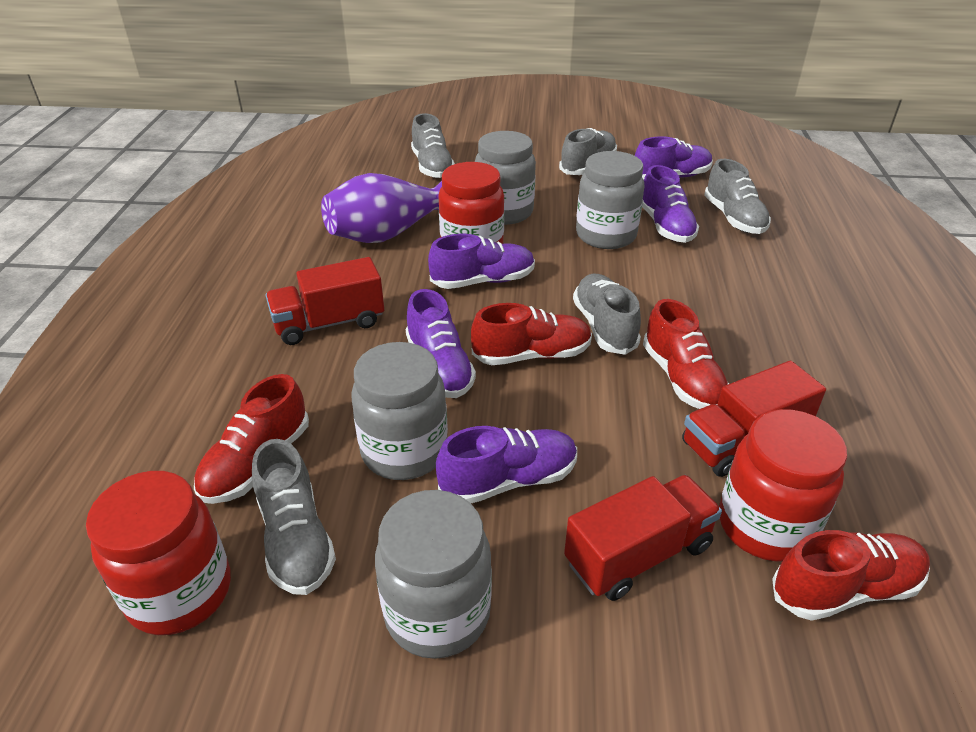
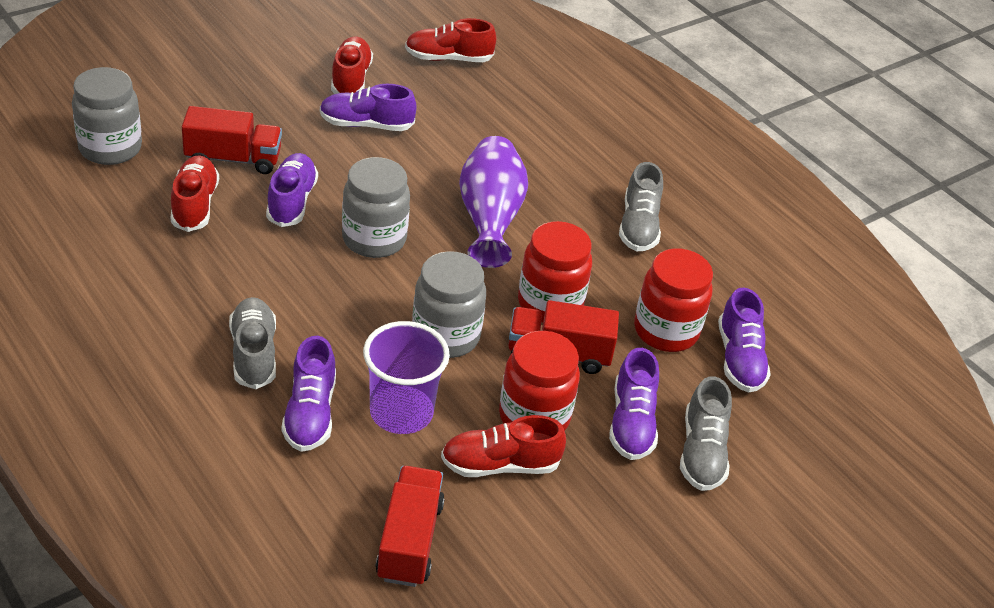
grey jar: [351,342,448,480] [375,490,492,659] [475,131,536,225] [576,151,645,249] = 4 -> [72,67,142,165] [342,157,410,258] [412,251,486,358] = 3
grey shoe: [252,439,336,595] [411,113,455,178] [559,128,617,175] [573,274,641,355] [704,159,771,234] = 5 -> [229,297,276,389] [619,162,663,252] [680,376,732,491] = 3
purple cup: none = 0 -> [363,321,450,434] = 1

